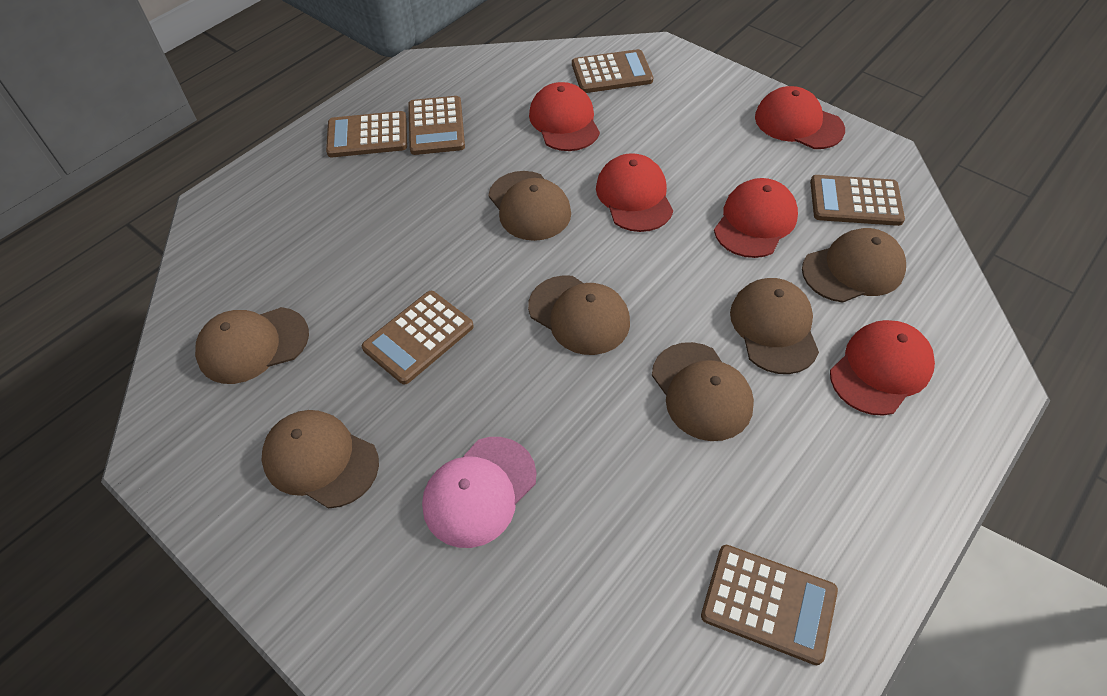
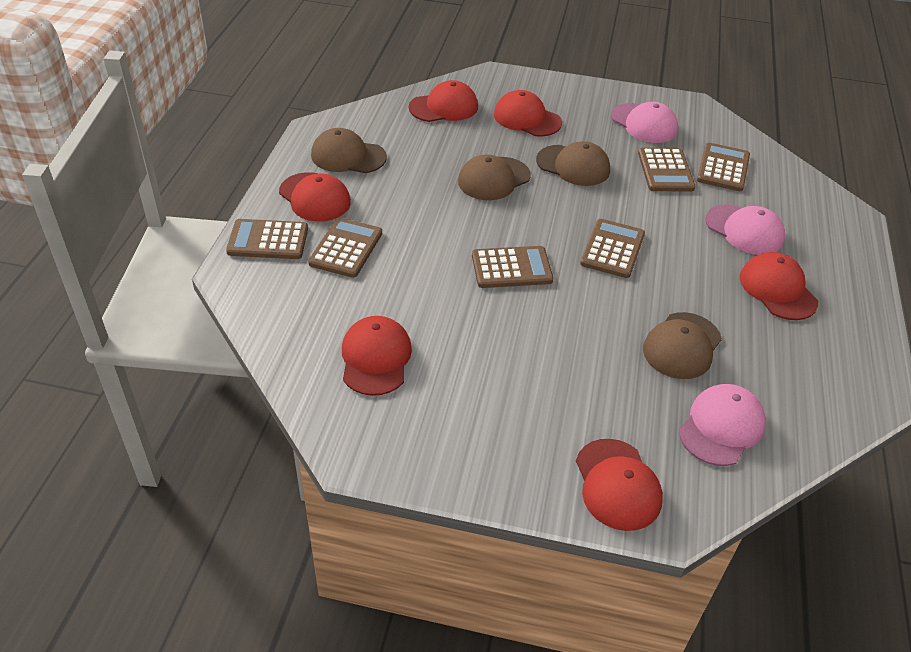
brown cap: [195,307,309,384] [262,410,379,509] [488,171,571,241] [528,275,630,355] [652,342,754,441] [730,278,819,374] [802,228,906,303] = 7 -> [311,128,387,173] [458,154,531,200] [536,141,610,186] [643,312,722,379] = 4
pink cap: [422,437,537,548] = 1 -> [611,102,678,143] [679,384,766,466] [705,204,785,255] = 3
red cap: [529,82,600,151] [596,153,673,232] [714,178,798,258] [755,86,845,149] [830,320,935,416] = 5 -> [279,172,351,222] [342,316,412,396] [409,80,478,122] [494,90,562,136] [576,439,663,531] [740,252,818,320] = 6

